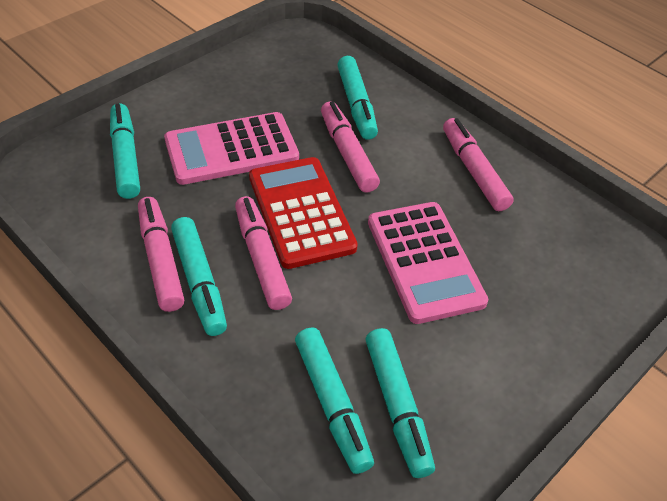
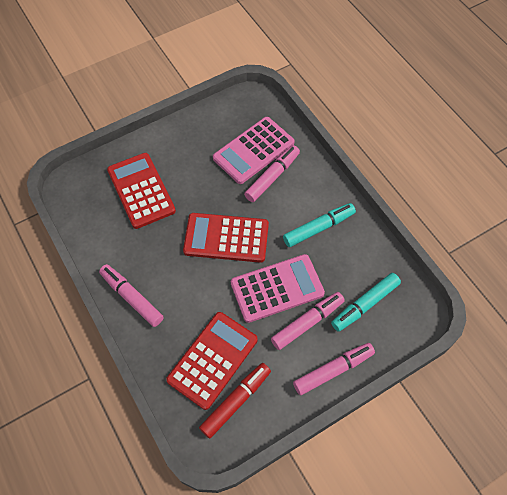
red calculator: [249,157,358,269] = 1 -> [107,153,176,229] [166,312,258,410] [183,213,269,263] = 3
red marker: none = 0 -> [199,363,271,438] = 1
turquoise marker: [110,103,140,199] [171,217,227,336] [295,327,374,474] [337,56,378,140] [365,328,435,478] = 5 -> [283,203,356,247] [331,273,401,332] = 2

